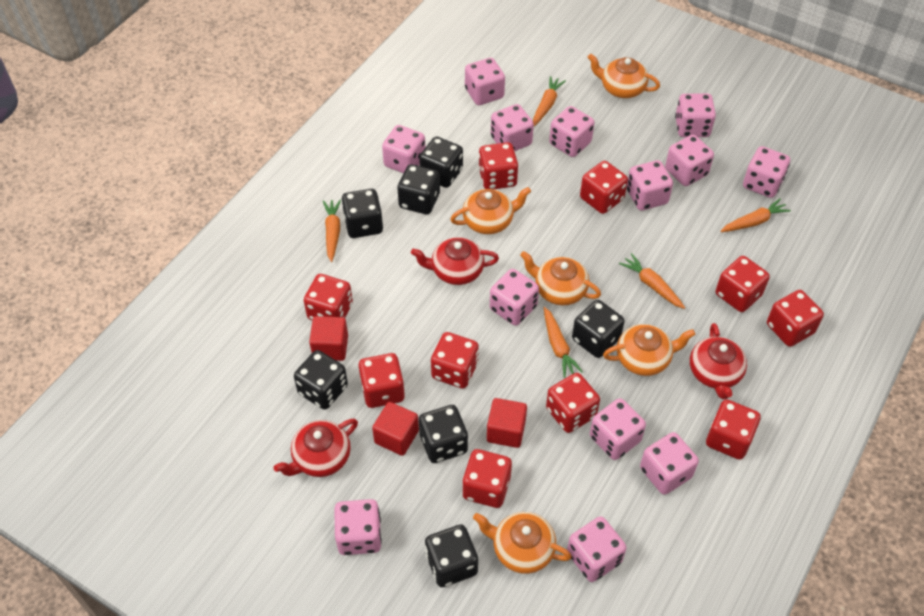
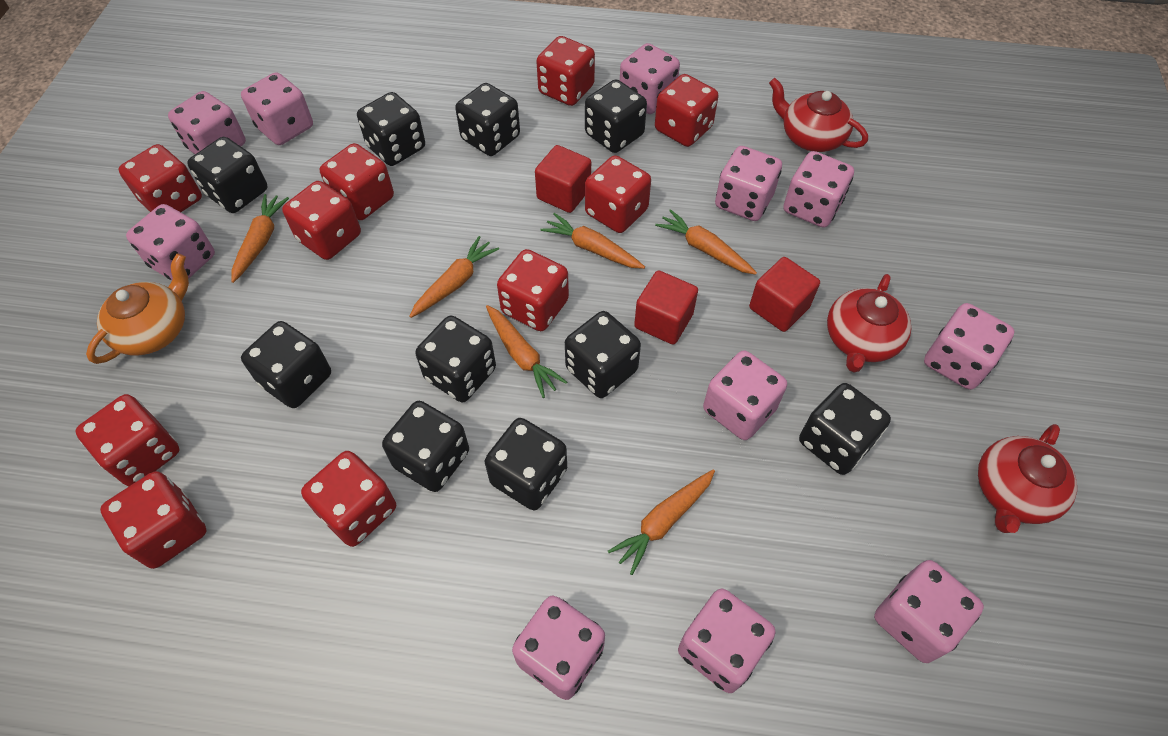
black dice: [294,350,348,410] [342,189,383,238] [397,164,440,215] [419,136,463,188] [419,405,468,463] [425,524,478,587] [572,300,624,358] = 7 -> [187,137,267,213] [241,321,331,408] [357,92,425,166] [382,401,469,492] [415,316,496,402] [455,83,520,156] [485,418,567,510] [565,311,641,398] [585,80,647,153] [799,383,891,475] = 10
orange carrot: [323,200,341,262] [533,76,566,126] [544,307,583,378] [619,253,685,309] [720,199,791,232] = 5 -> [231,194,289,283] [409,236,499,318] [486,305,567,398] [540,213,645,269] [608,469,715,575] [655,209,757,275] = 6
orange teapot: [450,187,531,234] [473,512,572,574] [520,251,601,305] [587,54,660,98] [603,324,696,376] = 5 -> [86,253,189,364] = 1
pink dice: [334,499,382,555] [382,125,425,173] [465,58,505,105] [490,269,539,326] [491,104,534,151] [549,106,594,157] [567,516,627,582] [590,398,646,460] [627,160,673,211] [640,432,699,495] [665,135,714,186] [675,94,716,137] [743,146,790,198] = 13 -> [126,204,215,281] [168,91,246,154] [241,72,313,145] [512,596,605,700] [620,43,680,114] [678,589,776,693] [703,350,787,440] [715,146,782,221] [783,151,854,228] [874,560,984,663] [924,303,1015,390] = 11

